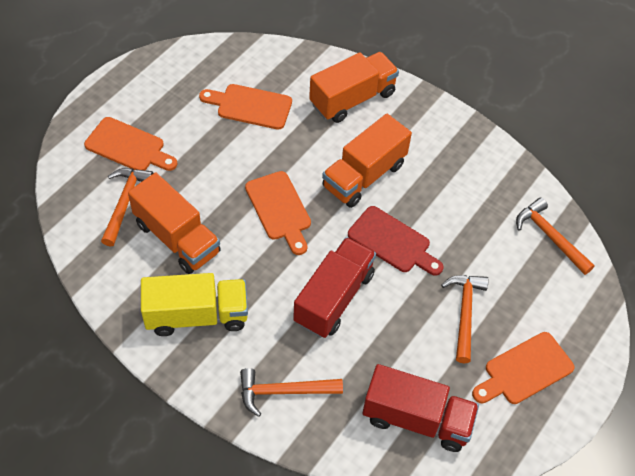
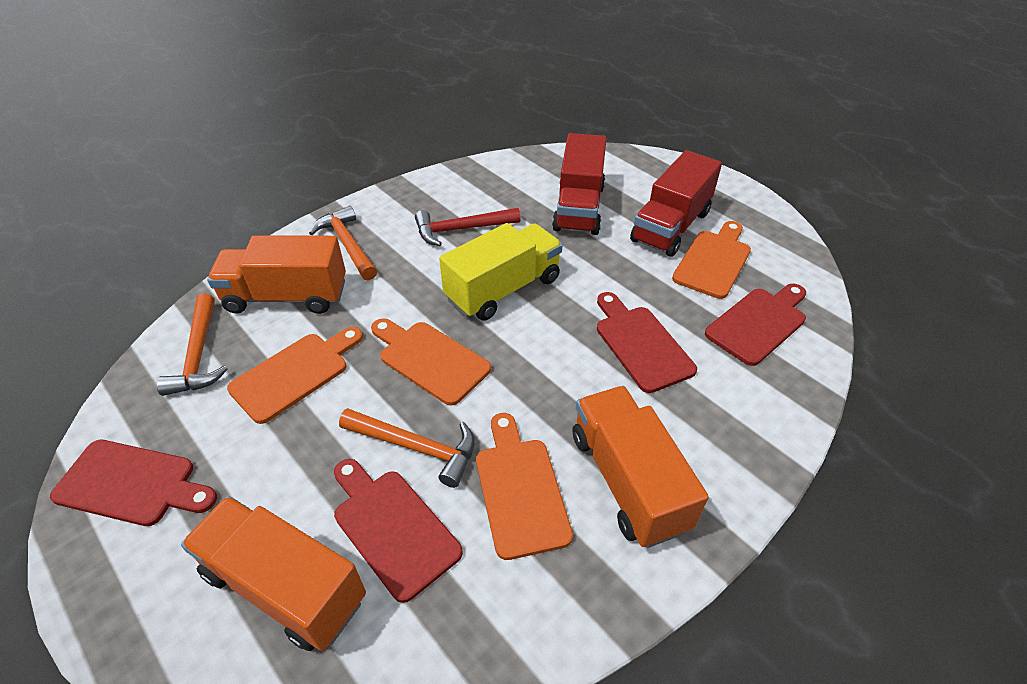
orange hammer: [101,168,153,247] [240,368,343,417] [441,275,489,363] [516,197,595,275] = 4 -> [156,293,228,396] [309,206,377,280] [339,408,475,488] = 3
red cutting board: [348,206,444,276] = 1 -> [50,440,217,526] [334,459,463,603] [597,292,697,393] [705,284,806,366] = 4
red hammer: none = 0 -> [415,208,521,246] = 1

